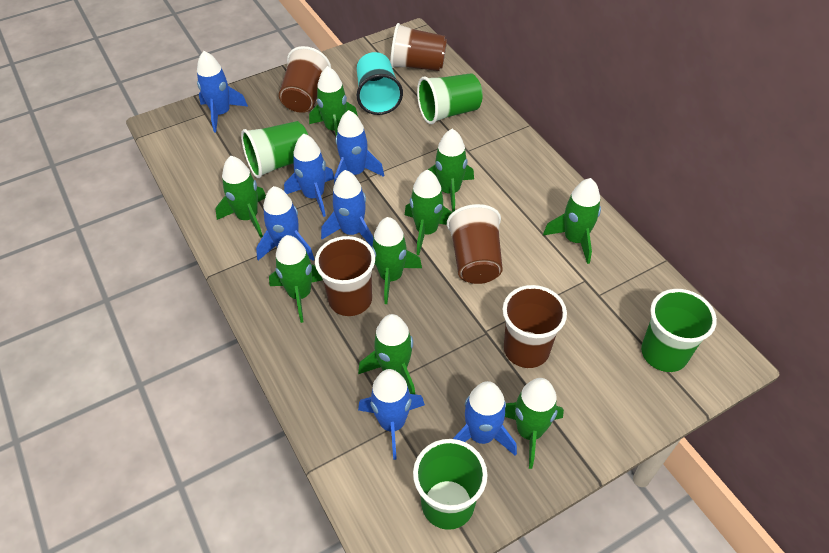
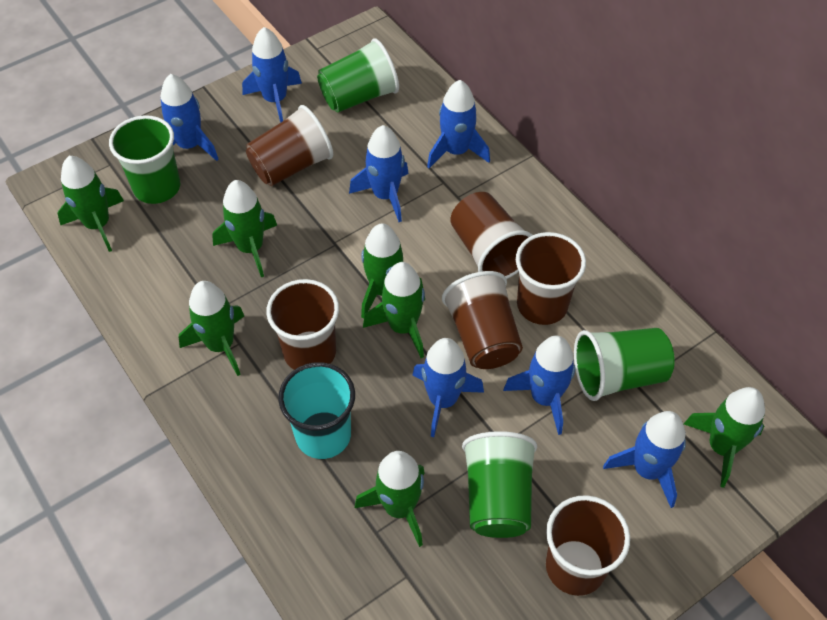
brown cup: [279,46,331,113] [315,236,375,316] [390,23,447,71] [447,204,503,284] [503,285,567,368] = 5 -> [246,105,333,186] [266,279,339,370] [442,271,523,369] [450,192,532,279] [516,232,586,325] [546,495,630,596] = 6
green rocket: [216,156,266,238] [269,235,323,323] [309,66,358,136] [358,314,416,395] [372,217,422,304] [405,170,453,255] [427,129,474,212] [505,378,564,469] [543,178,601,264] = 9 -> [57,156,124,252] [179,281,244,376] [212,180,277,277] [355,451,425,547] [361,223,423,319] [363,262,425,358] [684,387,765,488] = 7

